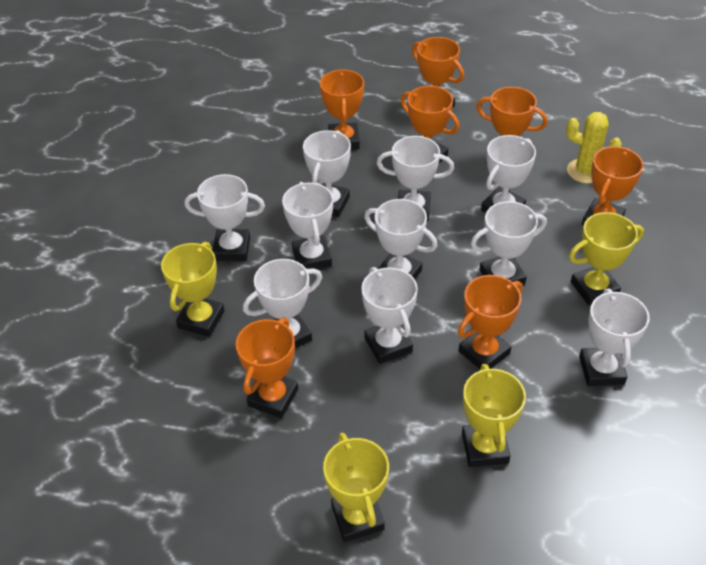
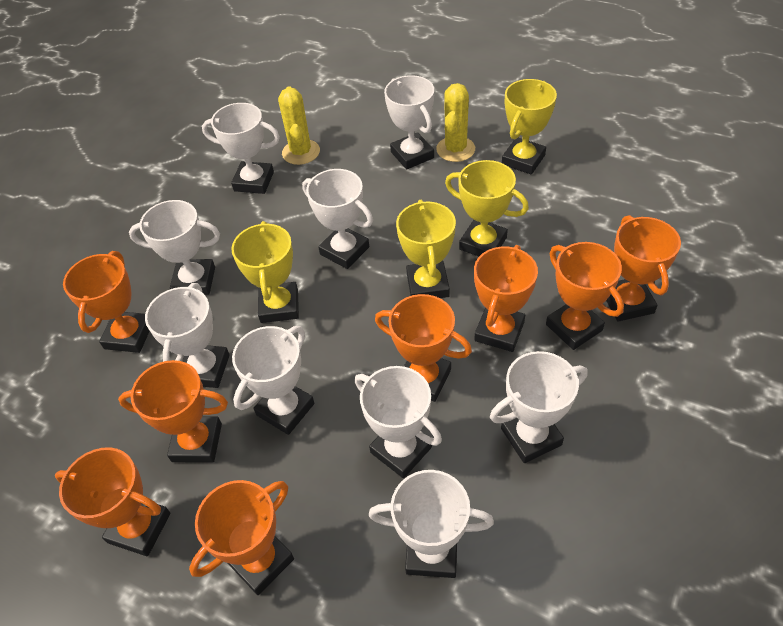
orange trophy: [236,318,298,418] [320,69,364,149] [400,86,460,163] [412,37,464,108] [458,275,522,369] [476,87,548,163] [582,146,644,226] = 7 -> [55,447,171,556] [63,251,150,353] [118,360,228,462] [189,480,294,595] [375,294,472,402] [474,245,538,352] [546,242,624,350] [606,215,681,322] = 8
white trophy: [185,174,265,261] [243,259,322,348] [282,182,333,269] [303,130,351,217] [361,267,418,364] [364,199,438,279] [377,136,454,221] [471,201,547,285] [481,135,536,213] [579,289,650,386] = 10 -> [129,200,220,295] [145,283,230,388] [202,103,280,194] [232,326,314,435] [302,169,373,269] [355,366,442,478] [369,470,494,578] [384,75,434,170] [490,351,588,463] = 9
yellow cactus: [566,112,622,184] = 1 -> [278,86,320,165] [436,83,475,162] = 2

